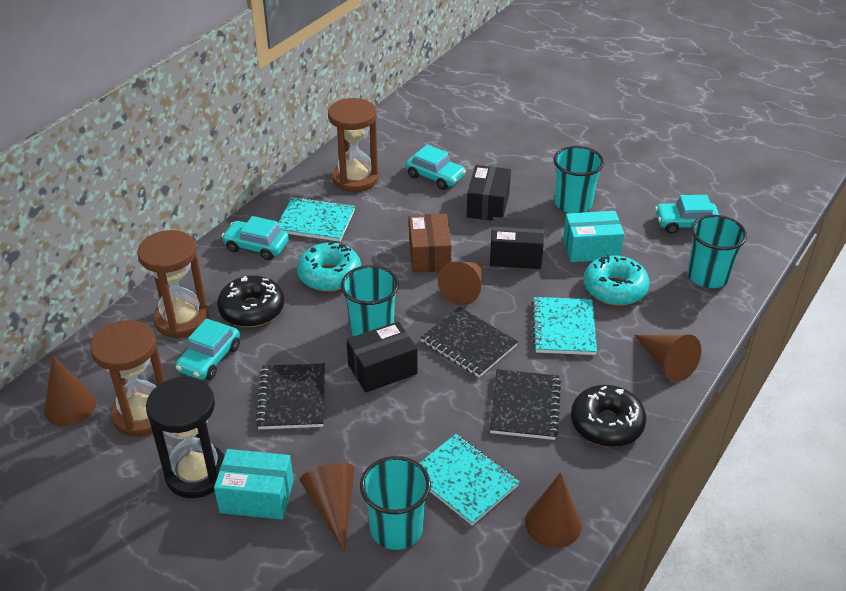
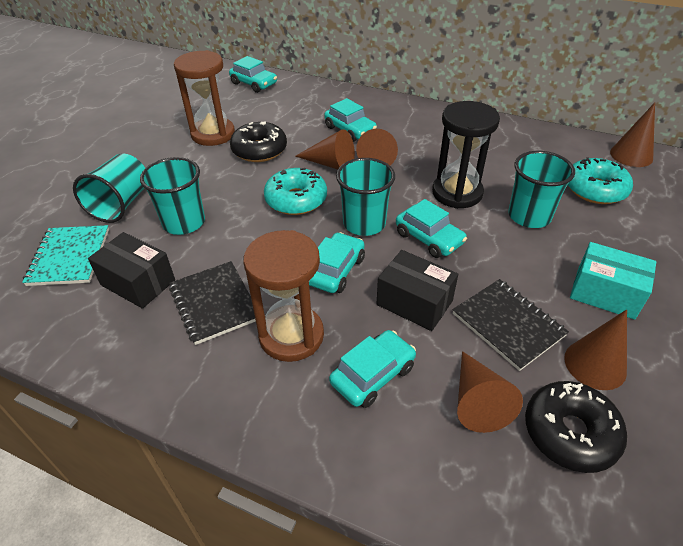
black box: [346,321,418,393] [466,165,511,221] [490,217,544,269] = 3 -> [88,232,175,309] [377,250,458,331] = 2
black notebook: [255,363,325,429] [420,307,518,378] [490,369,561,440] = 3 -> [169,261,256,345] [452,279,569,371] = 2
brown box: [409,214,452,273] = 1 -> none = 0
brown hourglass: [90,320,165,437] [137,230,209,338] [328,98,379,192] = 3 -> [174,50,235,146] [243,230,324,362] = 2
turquoise box: [214,449,294,520] [563,211,624,262] = 2 -> [570,242,656,320] = 1
turquoise car: [175,318,240,380] [221,216,289,260] [406,145,466,190] [655,195,719,234] = 4 -> [229,56,277,93] [309,232,365,293] [324,98,377,142] [329,330,416,408] [396,199,467,258] = 5
turquoise notebook: [278,197,355,242] [419,434,520,526] [532,297,597,355] = 3 -> [22,225,109,286] = 1

